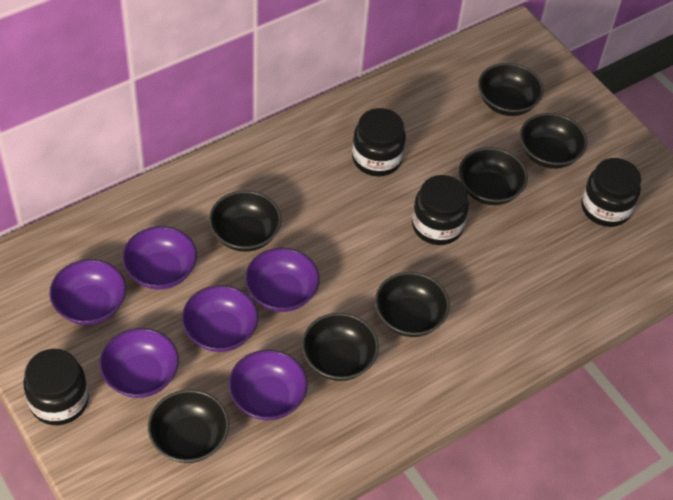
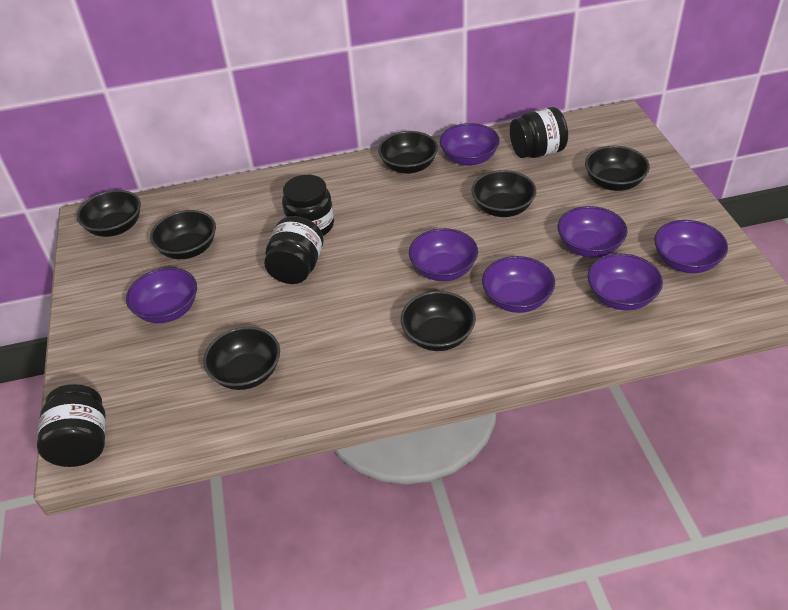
purple bowl: [49,259,126,325] [100,328,179,398] [122,226,197,290] [182,285,258,352] [229,350,308,421] [245,248,320,312] = 6 -> [126,268,197,323] [409,228,478,281] [440,123,500,166] [482,256,555,313] [558,206,628,258] [588,254,663,311] [654,220,728,273] = 7

